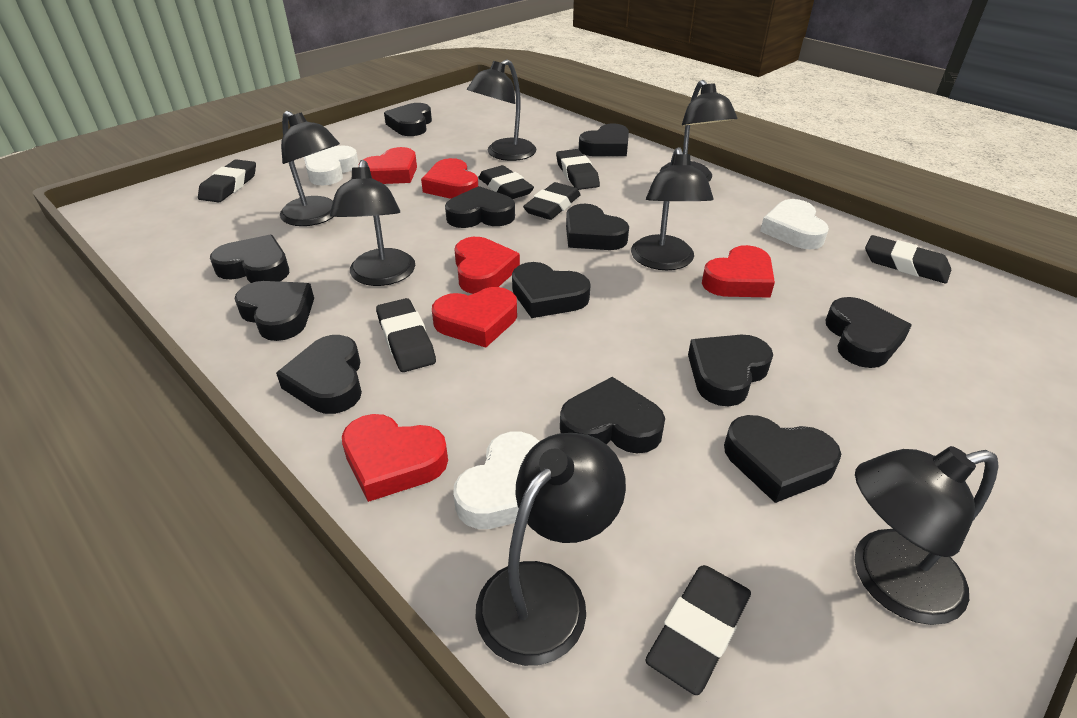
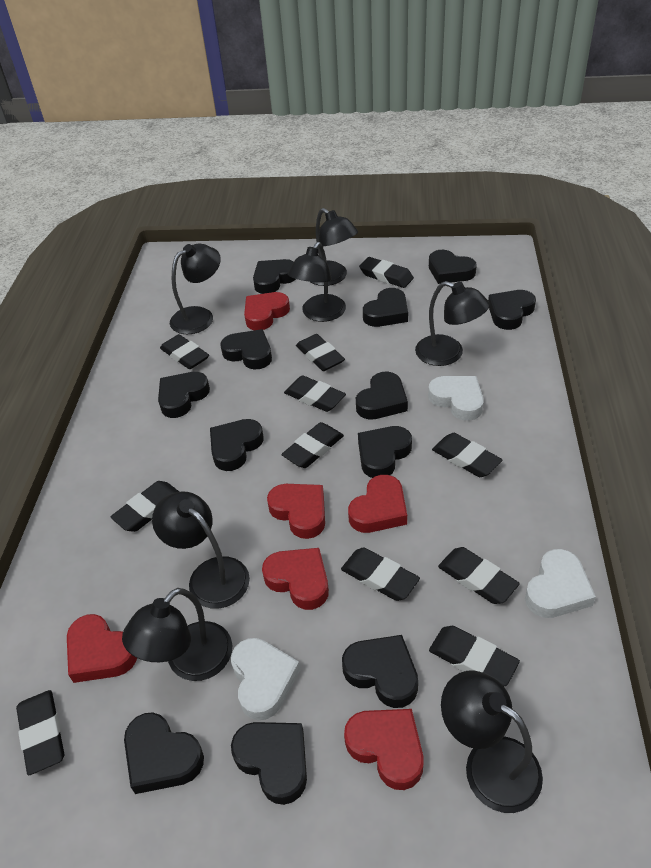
black eraser: [198,159,256,203] [376,298,436,372] [478,165,534,199] [523,182,580,220] [556,149,600,190] [646,565,751,695] [865,235,951,283] = 7 -> [16,690,64,775] [111,481,179,532] [160,334,209,369] [281,422,344,468] [284,375,346,412] [296,334,345,371] [341,548,420,601] [359,257,414,288] [429,626,520,686] [432,433,502,477] [438,547,520,604] = 11

